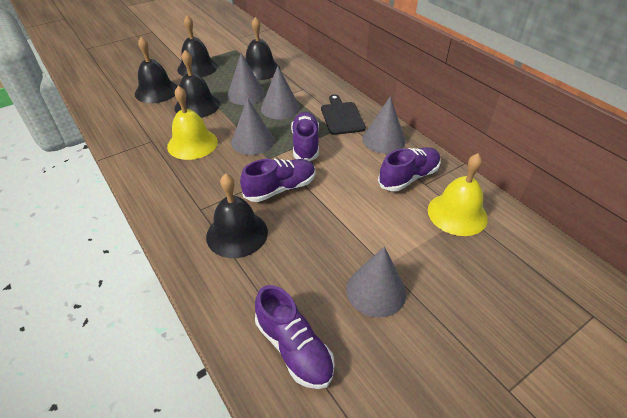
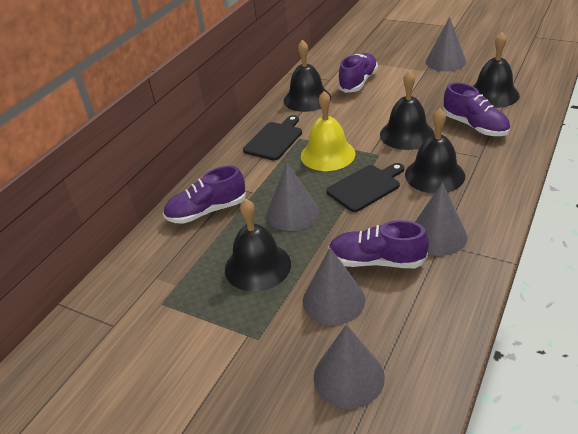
black cutting board: [321,95,366,135] = 1 -> [243,115,302,161] [326,163,404,212] = 2
yellow bell: [167,86,218,160] [428,153,488,236] = 2 -> [301,91,355,171] = 1

